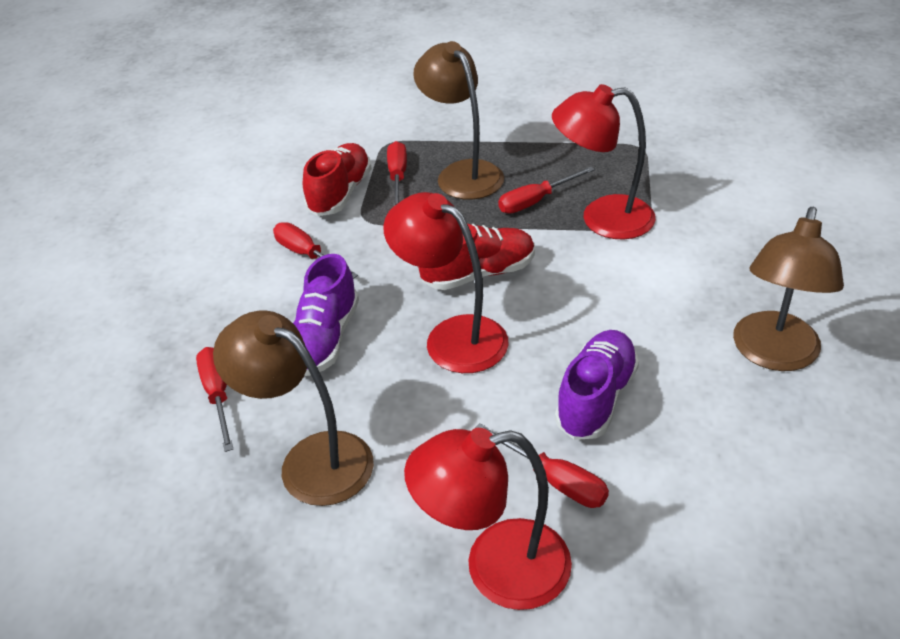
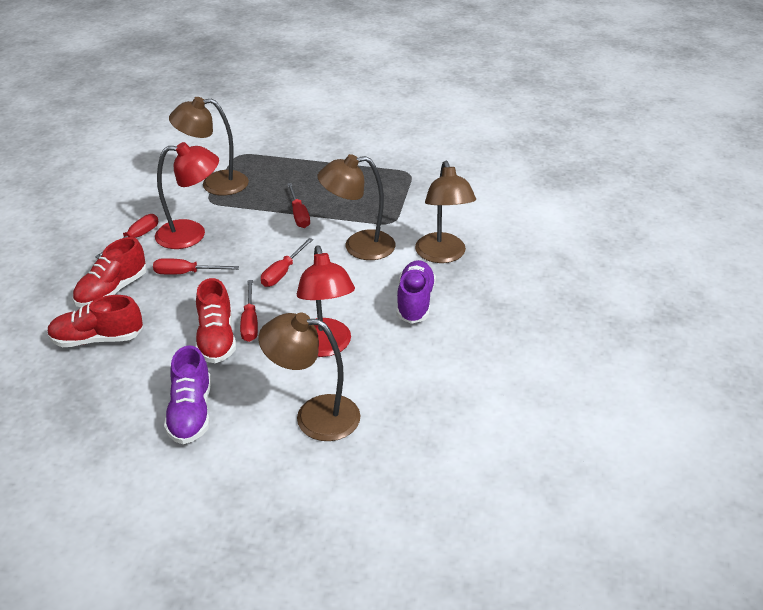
brown lamp: [213,311,374,506] [413,41,504,200] [733,207,844,371] = 3 -> [169,97,249,196] [258,313,360,441] [318,154,396,260] [415,161,476,263] = 4
red lamp: [383,192,508,373] [404,428,572,610] [552,84,656,239] = 3 -> [155,142,219,249] [297,246,355,357] = 2
red shoe: [303,143,372,216] [418,224,535,290] = 2 -> [47,295,143,347] [73,237,147,307] [195,278,236,363] = 3

